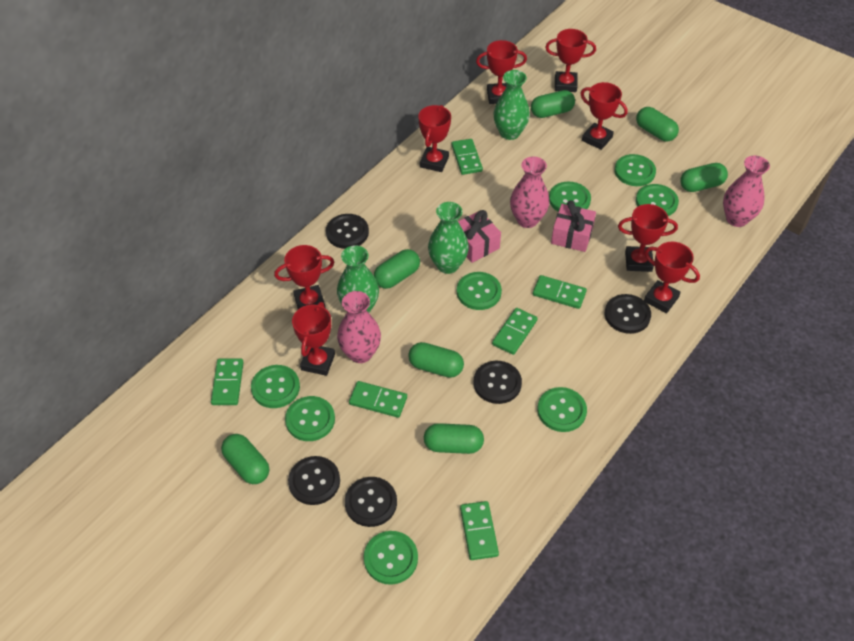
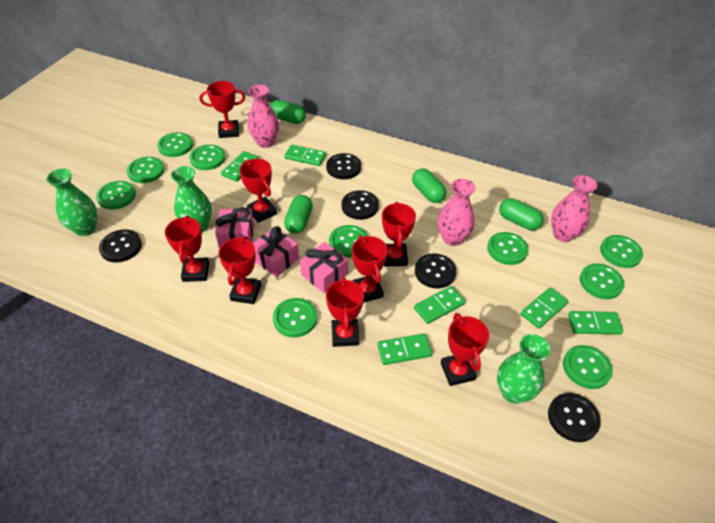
green button: [251,365,300,408] [285,396,335,441] [364,531,418,585] [457,272,502,310] [537,387,587,432] [549,182,591,212] [614,154,656,186] [636,184,679,216] = 8 -> [96,181,136,210] [127,157,164,183] [157,132,193,157] [189,145,225,170] [273,298,317,337] [329,225,368,257] [487,232,529,265] [563,345,613,389] [580,264,624,299] [600,235,643,268] = 10
green capsule: [221,434,269,484] [374,249,420,289] [408,342,464,378] [424,423,484,454] [531,90,575,118] [636,107,679,142] [680,163,728,192] = 7 -> [270,100,306,124] [284,195,313,234] [412,168,446,203] [499,198,544,231] = 4
pink gift: [458,210,501,263] [551,200,596,252] = 2 -> [215,207,254,248] [253,226,299,277] [300,242,348,293] = 3

